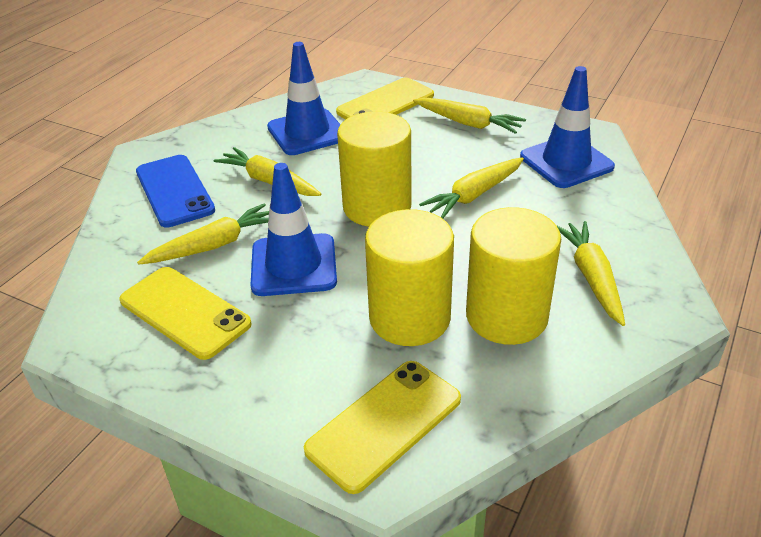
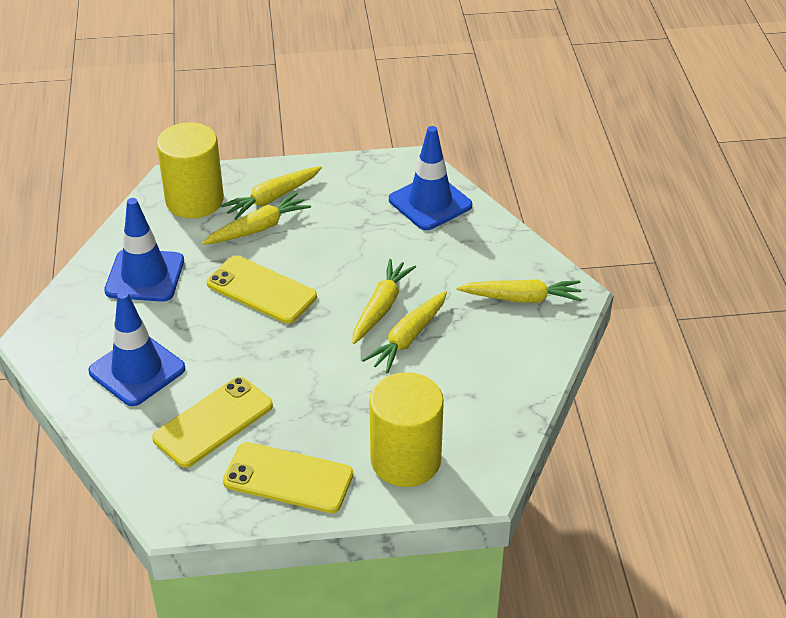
blue phone: [136,155,215,228] = 1 -> none = 0
yellow cylinder: [337,111,411,227] [365,209,454,346] [466,207,561,345] = 3 -> [157,122,224,218] [369,372,444,487] = 2

